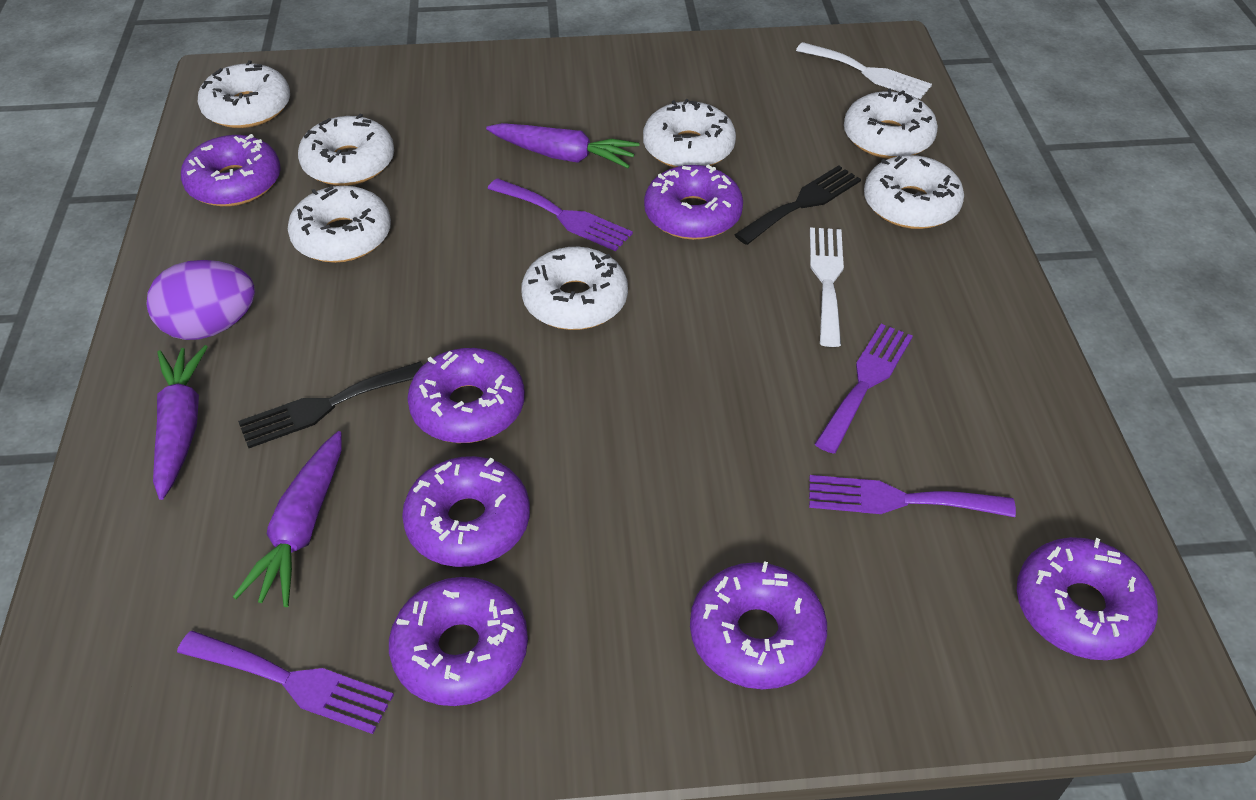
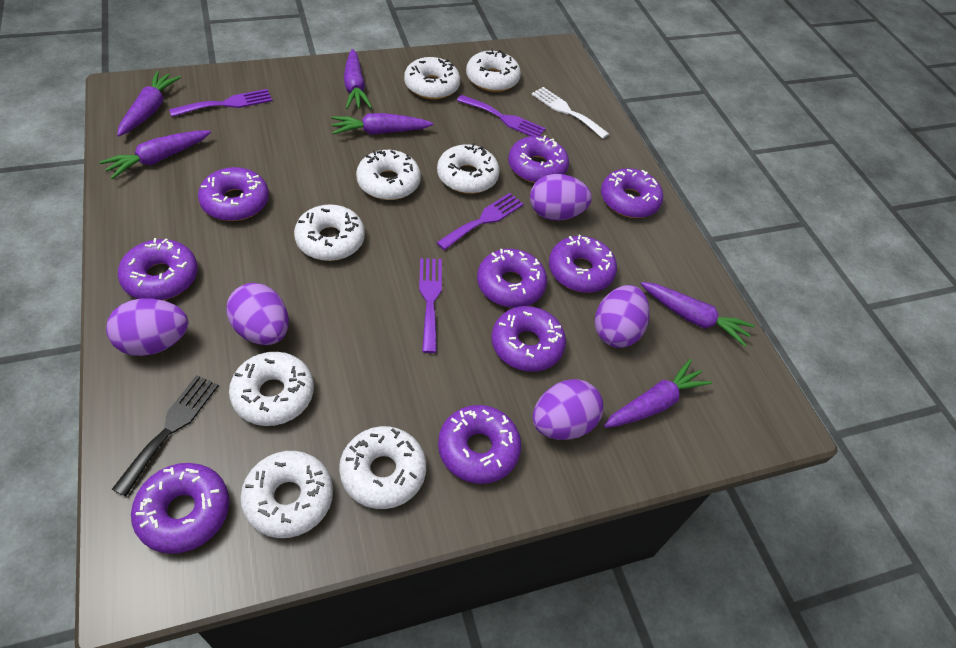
black fork: [238,361,423,448] [735,165,861,245] = 2 -> [111,375,219,496] = 1
purple carrot: [153,345,208,500] [233,431,342,607] [486,123,639,168] = 3 -> [99,130,211,179] [117,71,181,136] [331,113,433,135] [344,49,372,109] [604,359,712,428] [641,282,755,347] = 6
purple donut: [181,134,281,207] [389,577,528,706] [402,456,530,567] [407,348,525,443] [644,164,743,240] [690,561,827,689] [1017,537,1158,660] = 7 -> [118,238,198,300] [131,463,229,554] [198,167,269,221] [438,405,521,484] [477,249,547,308] [491,306,566,372] [508,135,569,183] [549,235,617,293] [601,168,663,218] = 9
purple egg: [147,260,255,340] = 1 -> [106,298,188,356] [226,283,289,345] [530,174,592,220] [532,379,604,440] [595,285,650,348] = 5
white donut: [198,60,290,128] [288,186,391,263] [298,114,394,186] [521,247,628,330] [643,99,736,167] [844,89,938,159] [864,155,964,229] = 7 -> [229,352,314,426] [240,451,333,538] [294,204,365,261] [339,426,426,509] [356,150,421,200] [404,57,460,99] [437,143,500,194] [466,49,521,92] = 8
white fork: [796,42,932,99] [810,228,844,347] = 2 -> [531,87,609,139] = 1

